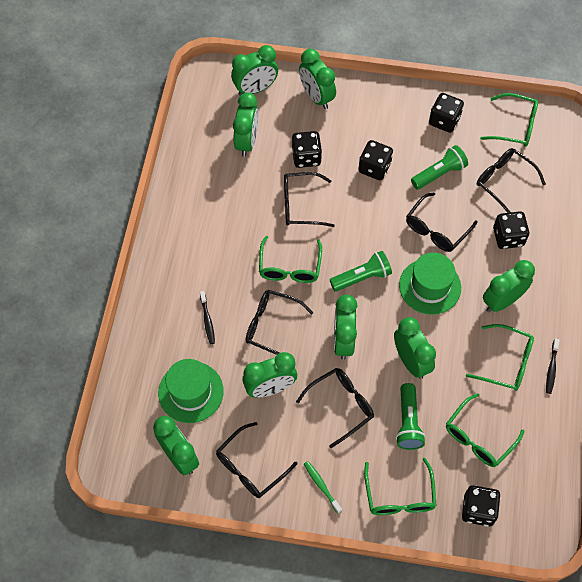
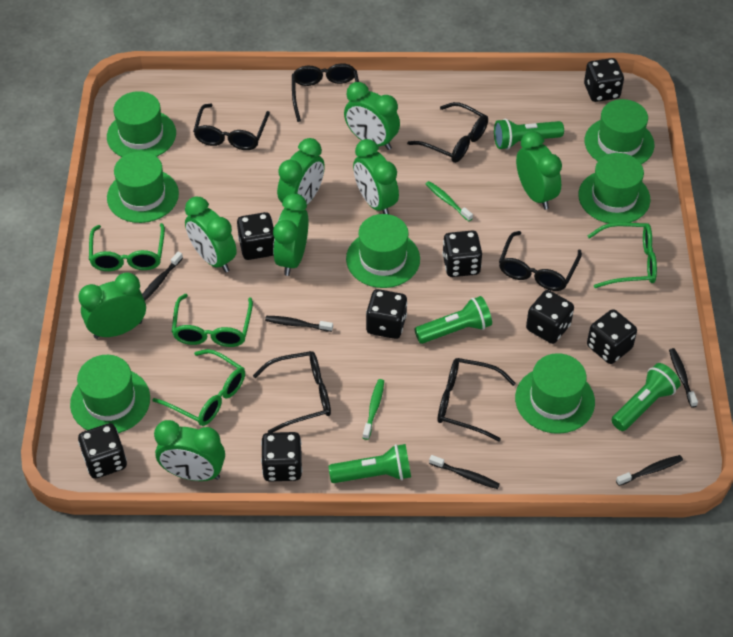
black dice: [292,131,322,168] [358,140,393,180] [429,93,464,133] [462,485,500,527] [493,211,529,249] = 5 -> [78,423,127,479] [237,212,274,260] [261,432,302,482] [366,289,407,339] [442,230,482,277] [526,290,574,344] [584,58,624,102] [587,309,637,364] = 8
black toothbrush: [200,291,215,344] [546,338,560,394] = 2 -> [142,252,183,301] [265,316,333,332] [429,455,500,489] [616,455,683,486] [669,348,698,408] = 5
green flashlight: [330,251,392,292] [396,383,426,450] [411,145,468,190] = 3 -> [328,444,411,483] [414,296,492,344] [494,119,564,150] [611,363,681,431] = 4
green glasses: [259,236,322,283] [364,458,437,515] [446,393,524,467] [466,324,534,391] [480,93,538,147] = 5 -> [89,223,165,271] [152,349,245,426] [172,294,253,347] [587,223,657,288] = 4
green hat: [158,359,224,423] [399,252,461,315] = 2 -> [70,355,150,433] [107,91,176,157] [107,151,179,223] [346,214,420,288] [515,353,595,434] [578,153,650,223] [585,99,654,164] = 7
green toothbrush: [304,461,342,514] = 1 -> [363,379,384,440] [426,181,473,221] = 2

